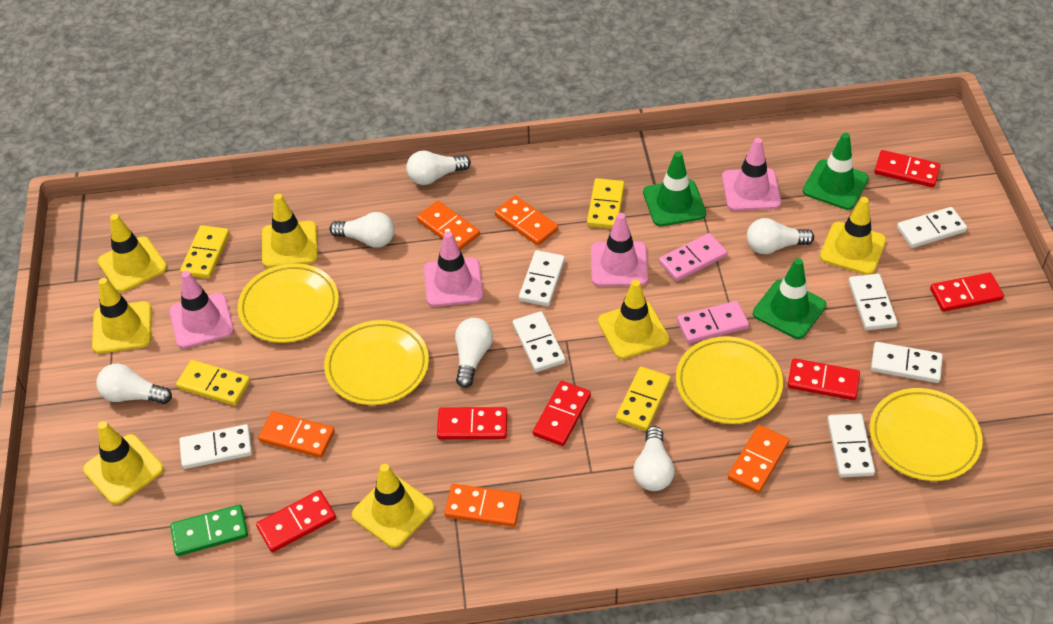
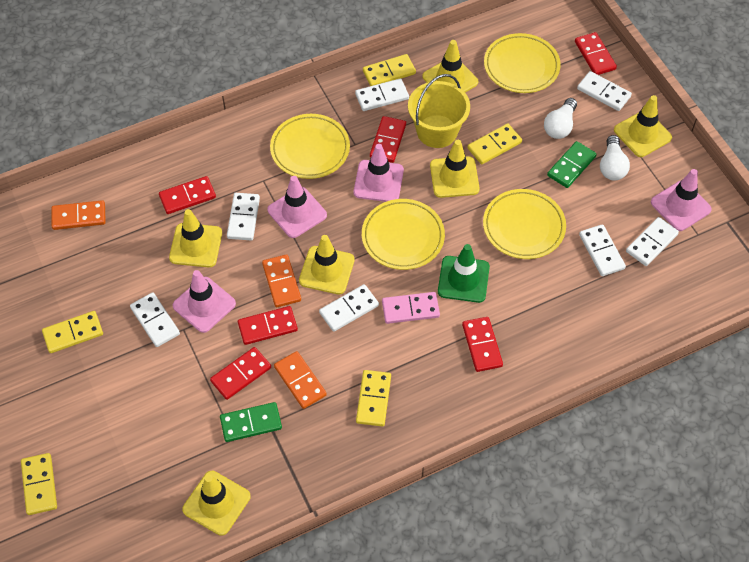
green domino: [170,505,248,556] = 1 -> [220,402,282,442] [547,141,597,188] = 2
green traffic cone: [643,151,706,226] [753,258,826,339] [803,133,869,210] = 3 -> [438,244,490,303] = 1
orange domino: [258,411,335,458] [417,201,480,250] [444,484,521,527] [495,196,558,246] [728,425,789,493] = 5 -> [52,200,106,230] [262,254,301,307] [274,351,327,409] = 3
pink domino: [659,233,727,281] [677,301,749,343] = 2 -> [382,292,440,324] = 1
white light bulb: [96,363,172,404] [329,212,394,248] [406,150,471,185] [455,318,493,388] [633,426,675,491] [747,218,814,254] = 6 -> [544,98,577,139] [600,135,630,181] = 2
yellow bucket: none = 0 -> [408,74,470,148] = 1
yellow domino: [176,360,250,405] [180,225,230,278] [587,178,625,229] [616,366,671,431] = 4 -> [21,453,57,515] [42,311,103,353] [356,370,391,426] [363,54,416,86] [467,123,522,164] = 5
yellow traffic cone: [83,421,164,505] [92,278,152,354] [98,214,167,292] [262,194,318,268] [352,464,435,548] [598,280,669,359] [820,197,886,275] = 7 -> [169,209,222,267] [182,471,251,536] [299,235,355,295] [423,40,478,92] [430,140,480,198] [614,95,672,157] = 6

